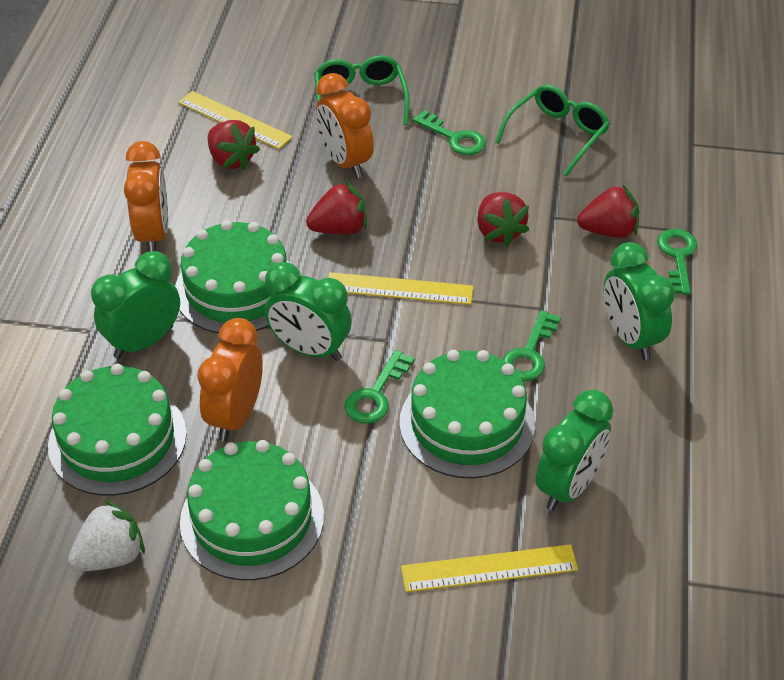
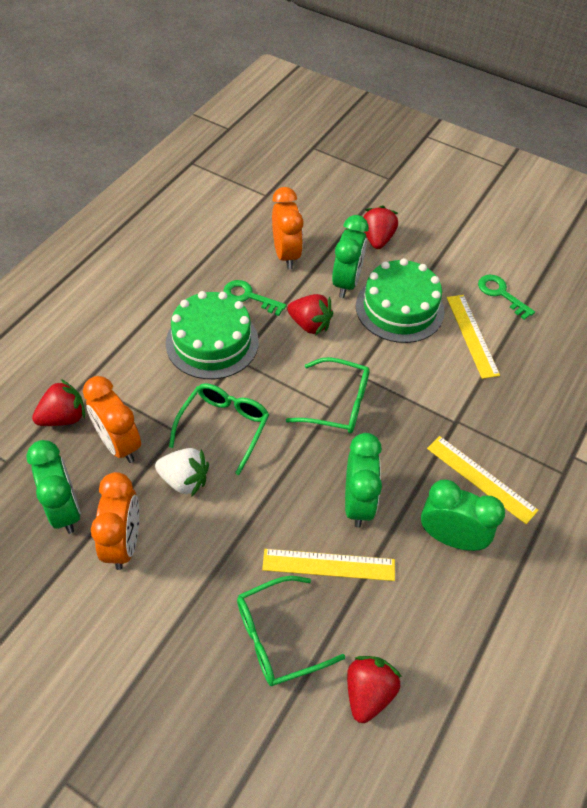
green cake: [48,363,187,496] [175,220,289,334] [180,440,324,580] [400,350,535,478] = 4 -> [166,291,259,379] [356,258,445,343] = 2
green glasses: [314,55,410,125] [495,84,610,177] = 2 -> [169,383,269,475] [237,576,346,686] [286,357,370,433] = 3
green key: [344,350,415,424] [412,110,486,155] [503,310,561,382] [657,229,698,295] = 4 -> [223,280,287,316] [478,275,535,320] = 2

